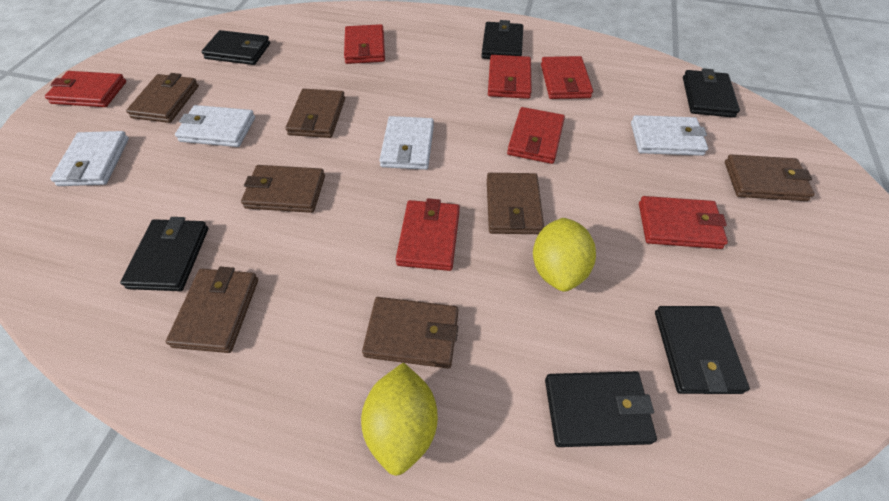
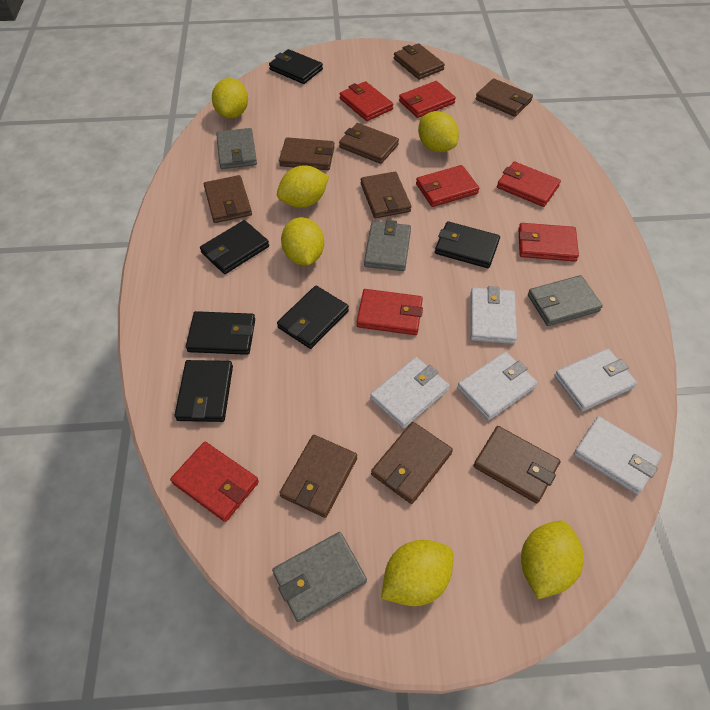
brown wallet: [126,73,199,123] [166,267,258,353] [241,165,325,213] [286,89,345,138] [362,297,458,368] [487,173,544,234] [725,154,815,201] = 7 -> [204,175,252,223] [279,137,334,170] [279,435,357,518] [339,123,399,164] [361,172,411,218] [371,422,453,504] [394,43,445,80] [474,426,560,504] [476,78,533,117] = 9
grey wallet: none = 0 -> [216,128,257,169] [272,532,367,622] [364,220,411,271] [528,275,603,326] = 4
white wallet: [50,131,129,186] [175,105,255,147] [379,116,434,170] [631,115,708,156] = 4 -> [370,357,449,429] [457,352,538,420] [470,286,517,344] [554,349,637,412] [574,416,662,495] = 5
yellow lemon: [361,362,438,476] [533,218,596,292] = 2 -> [212,78,248,119] [277,165,329,208] [281,217,324,265] [381,540,453,606] [418,111,459,152] [521,520,584,599] = 6

